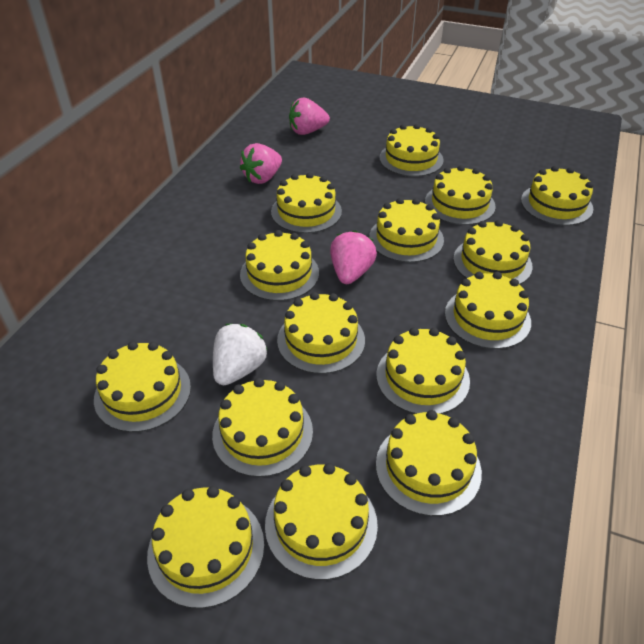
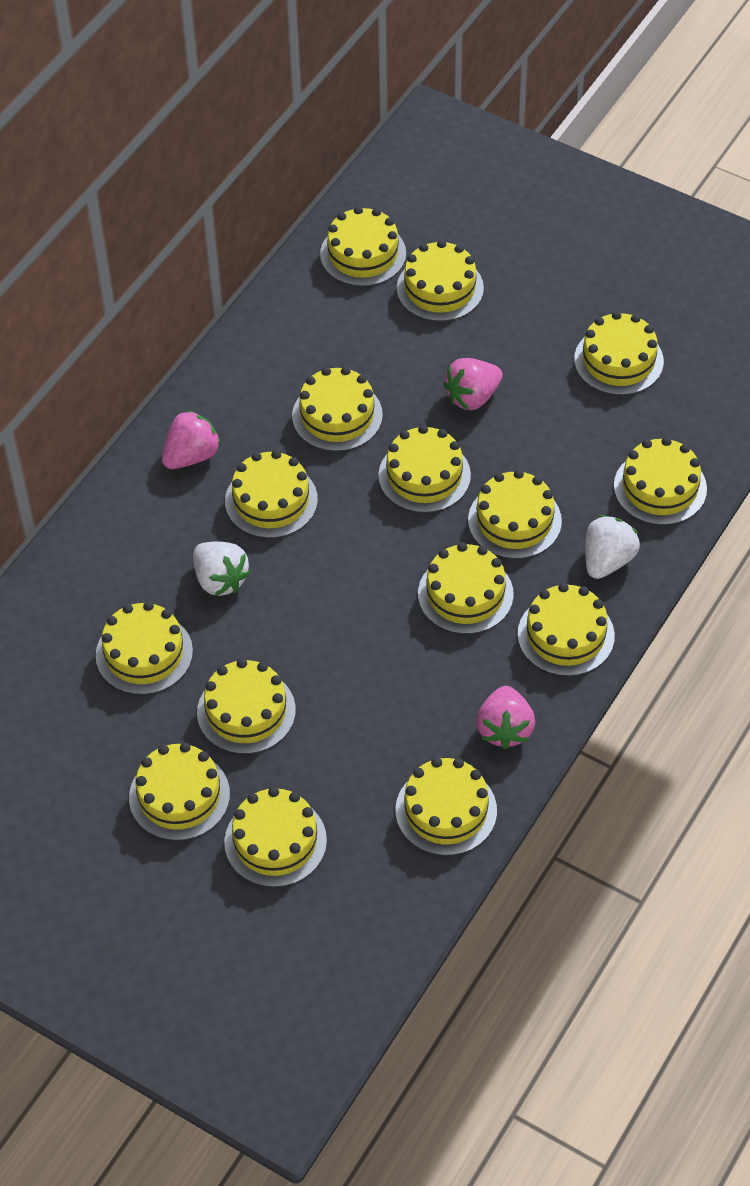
white strawberry: [213,324,267,385] = 1 -> [193,541,251,596] [585,515,640,579] = 2

